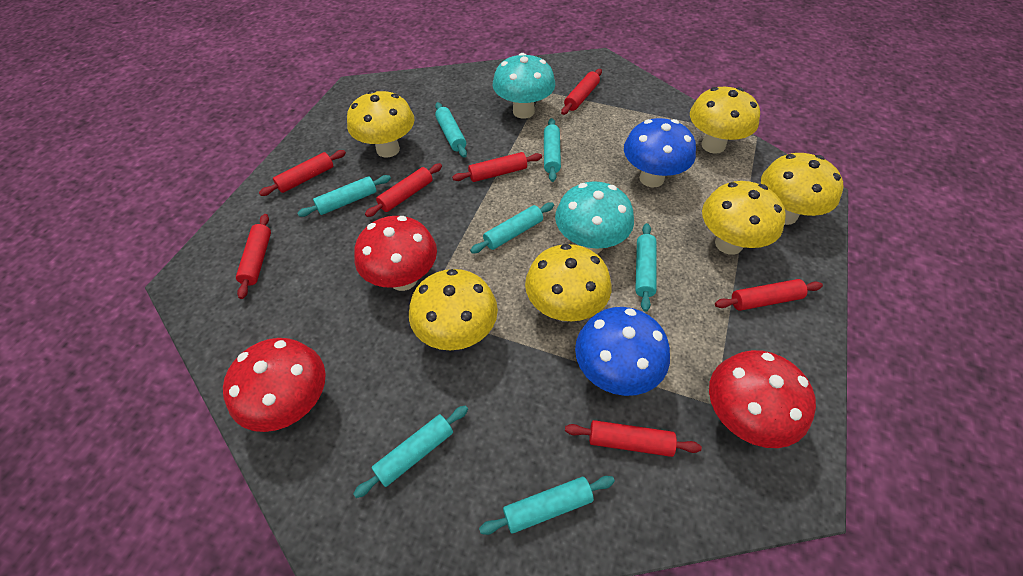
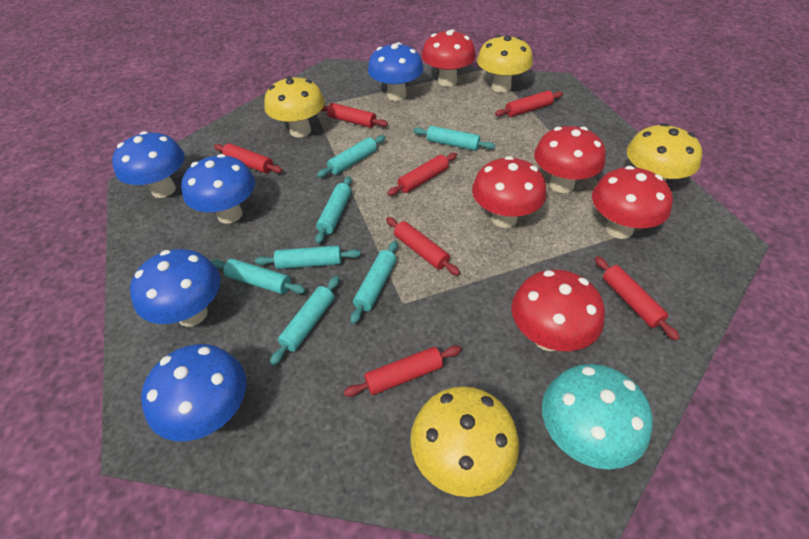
blue mushroom: [575,307,670,396] [624,118,696,187] = 2 -> [112,131,185,198] [130,249,220,327] [141,344,246,441] [181,154,255,224] [368,42,423,101] = 5
red mushroom: [223,338,326,432] [354,216,437,291] [709,350,816,448] = 3 -> [422,29,476,87] [472,156,547,228] [511,270,605,351] [534,126,606,193] [592,166,673,239] = 5
turquoise mushroom: [493,53,555,119] [555,181,634,254] = 2 -> [542,364,653,469] = 1
yellow mushroom: [347,90,414,158] [409,269,498,350] [525,244,611,321] [690,87,760,154] [702,181,786,255] [761,153,843,225] = 6 -> [264,76,325,137] [410,386,519,497] [477,35,533,93] [627,123,702,182] = 4

